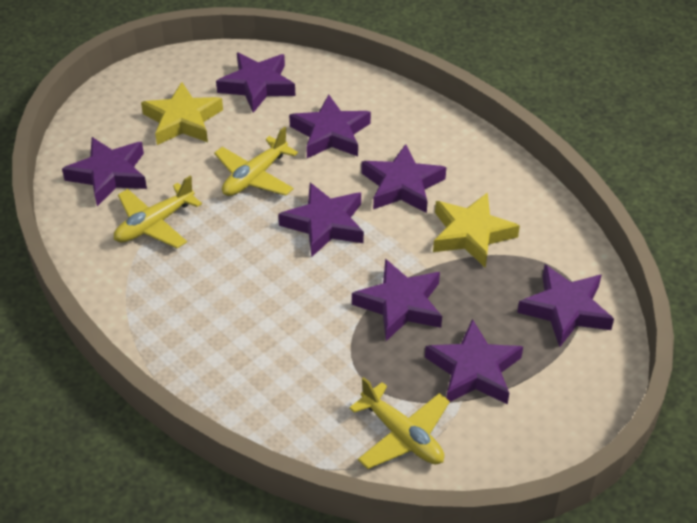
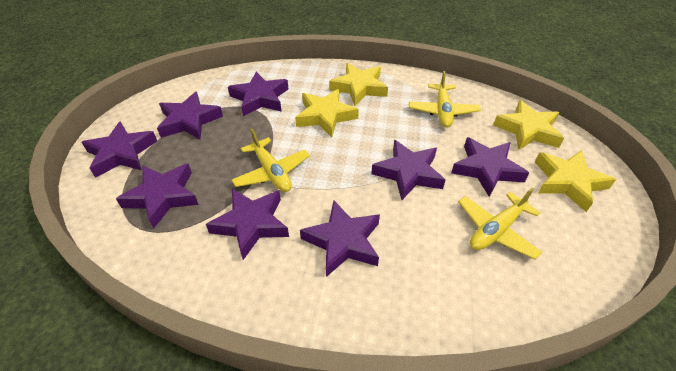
yellow star: [141,82,223,145] [433,192,520,268] = 2 -> [295,89,359,137] [329,63,388,106] [493,100,564,150] [535,150,616,212] = 4

